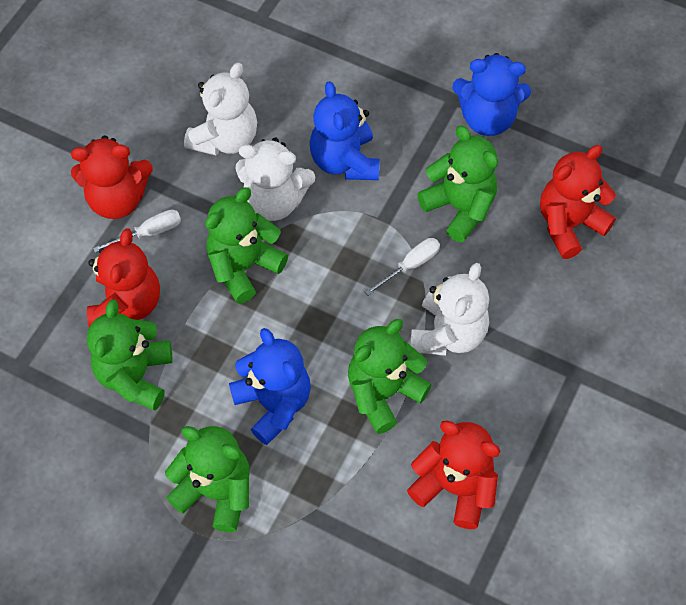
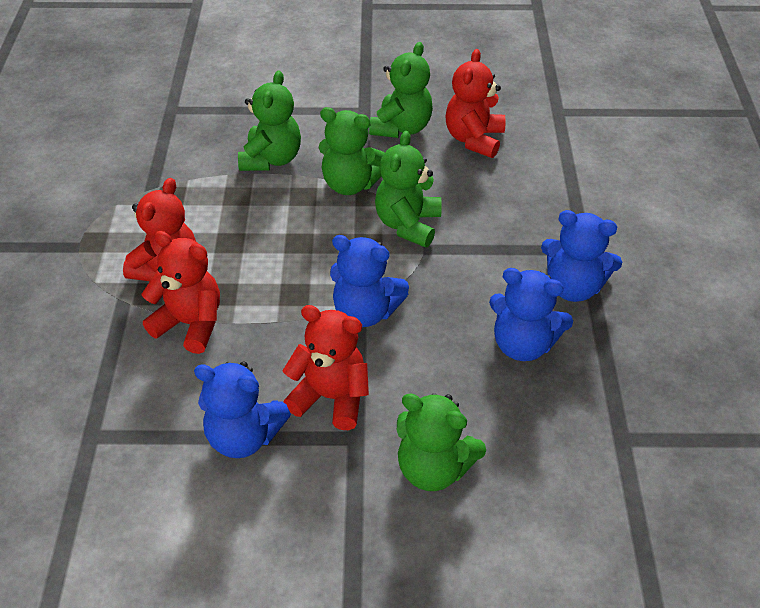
blue teddy bear: [229,328,311,445] [310,81,380,180] [452,53,531,136] = 3 -> [194,361,291,458] [330,235,409,327] [489,268,573,361] [541,210,622,302] = 4
white screwdriver: [93,210,181,253] [365,238,440,296] = 2 -> none = 0
white teddy bear: [184,63,257,156] [235,138,315,221] [410,263,489,356] = 3 -> none = 0

